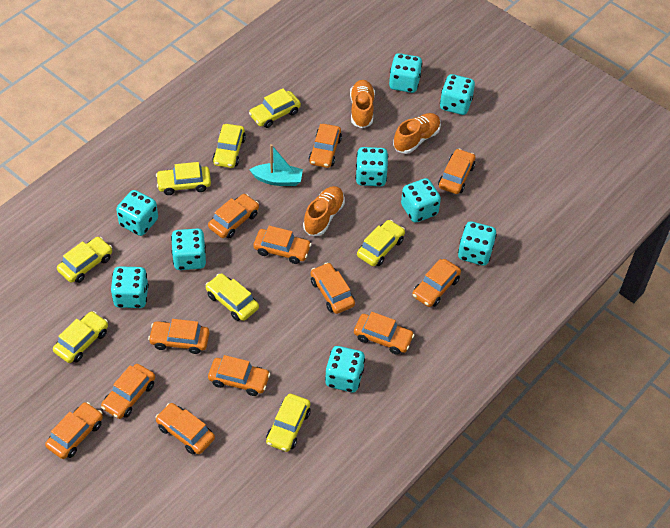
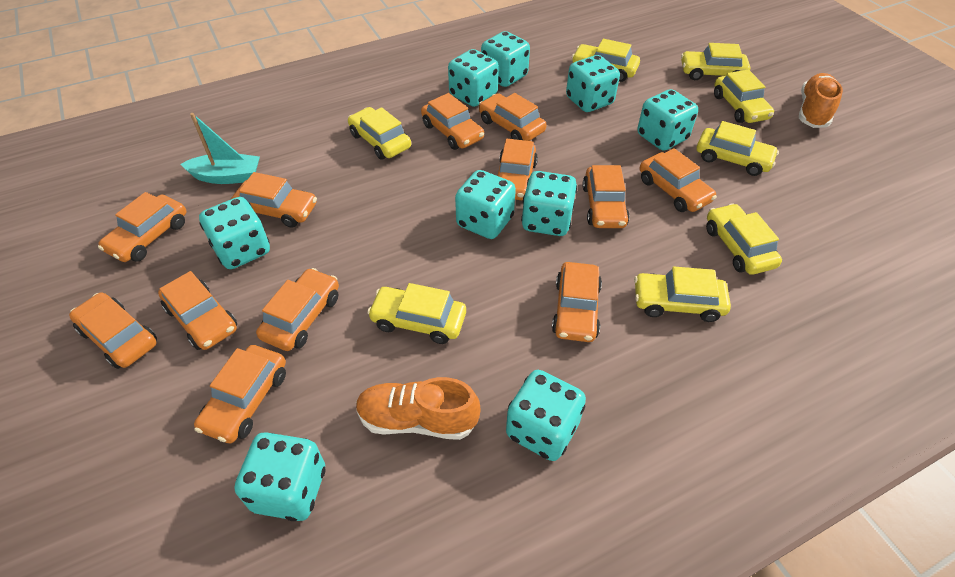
orange shoe: [303,186,345,236] [350,80,375,128] [393,113,441,154] = 3 -> [356,377,481,440] [799,73,843,128] = 2

